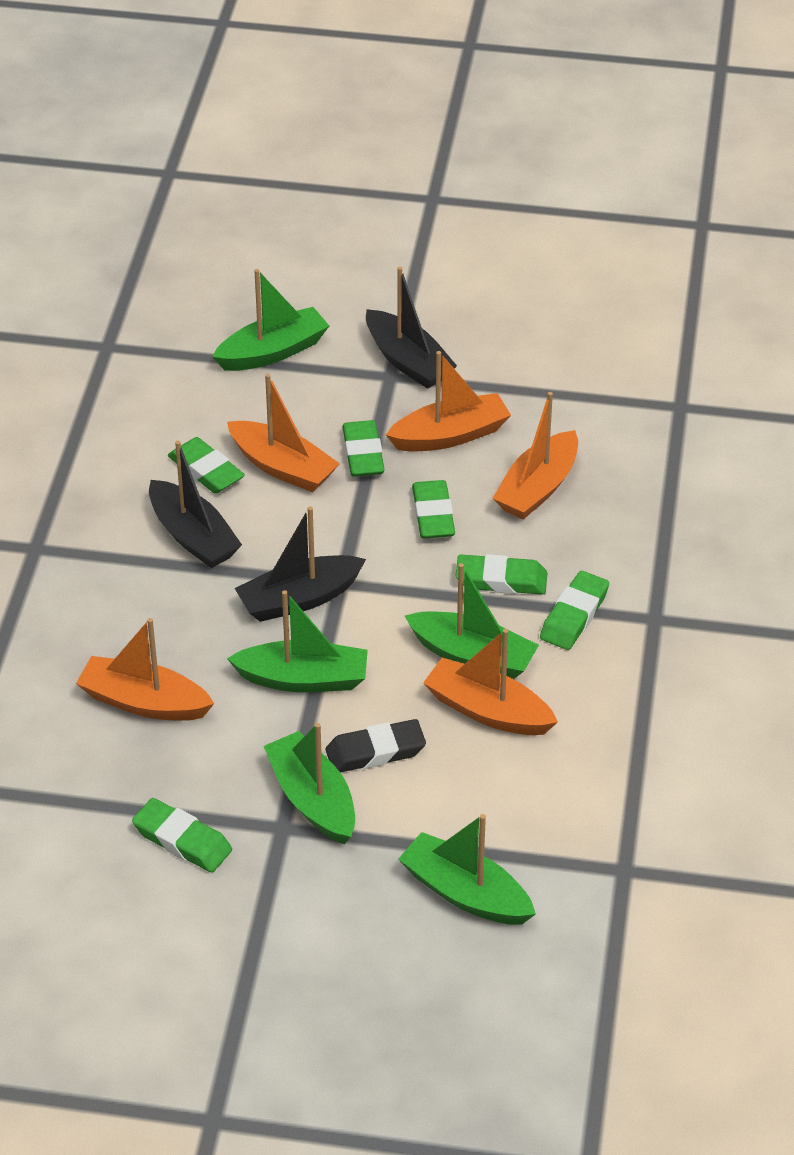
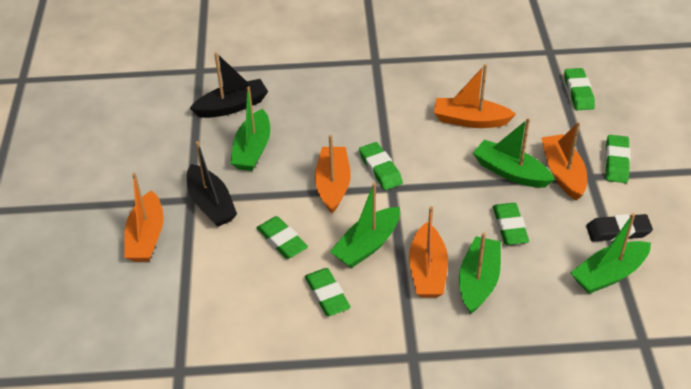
black boat: [149,441,242,568] [235,506,366,622] [366,267,457,389] = 3 -> [187,141,237,227] [190,52,268,118] = 2

